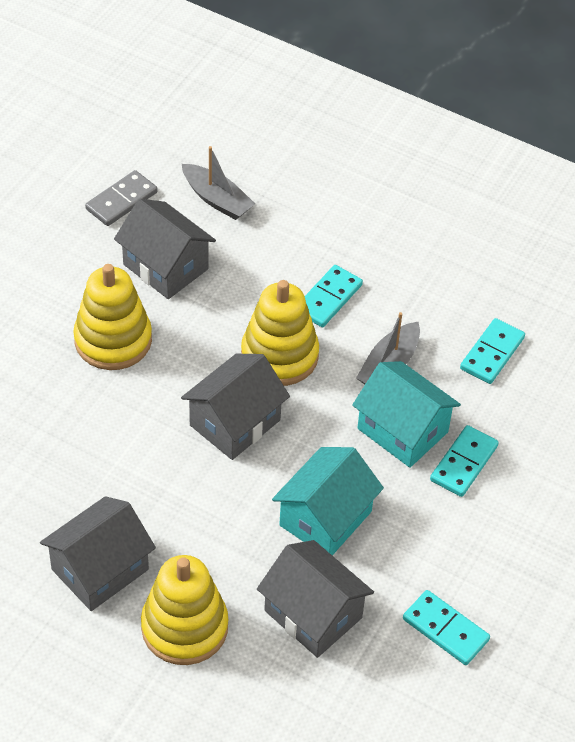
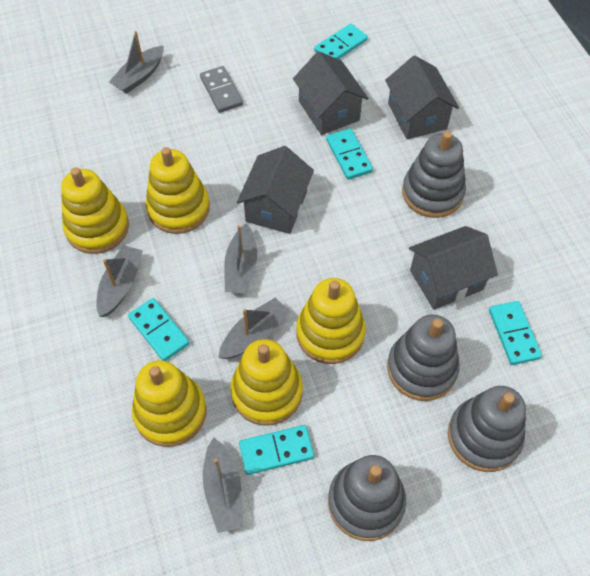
grey boat: [182,146,255,220] [356,312,420,385] = 2 -> [96,245,143,317] [109,31,164,94] [203,437,243,533] [218,298,290,359] [224,223,257,294] = 5
grey stacking toy: none = 0 -> [328,455,406,541] [387,314,460,401] [402,131,466,218] [448,386,526,472] = 4
turquoise domino: [305,265,363,327] [403,590,490,665] [430,425,499,497] [460,318,525,384] = 4 -> [128,298,190,361] [239,425,314,475] [314,23,368,59] [326,128,373,180] [489,301,542,365] = 5
turquoise house: [272,447,384,556] [352,361,461,468] = 2 -> none = 0
yellow stacking toy: [73,264,152,370] [141,555,228,665] [241,280,319,386] = 3 -> [61,167,129,254] [132,360,206,447] [146,147,210,234] [230,339,303,426] [296,278,366,364] = 5

